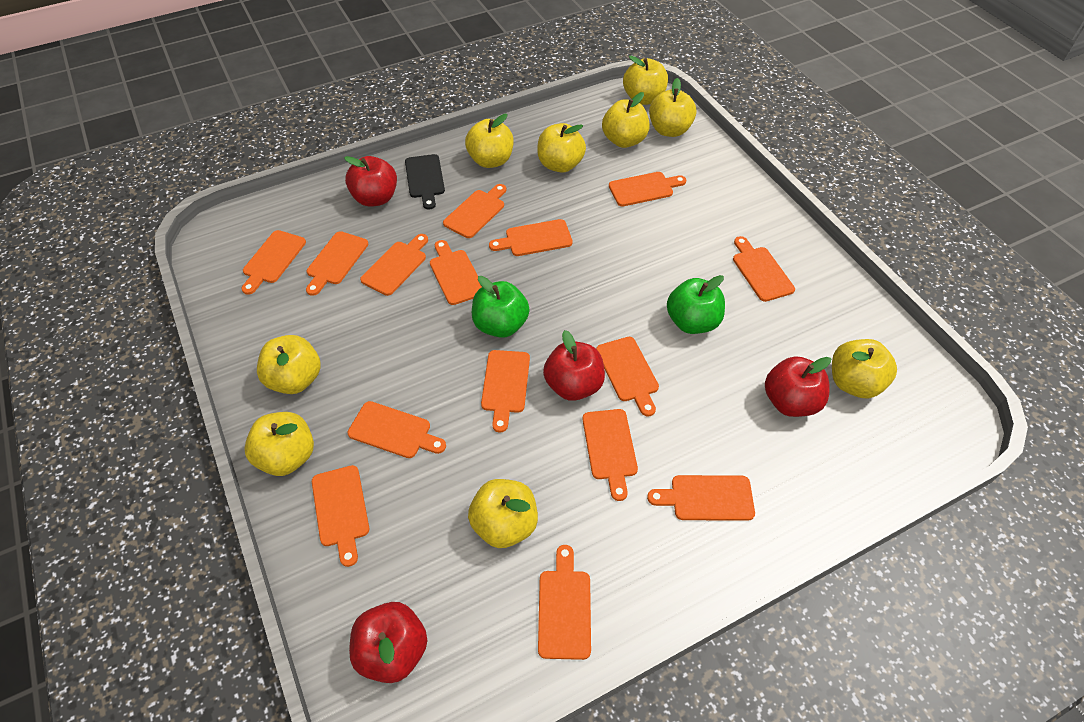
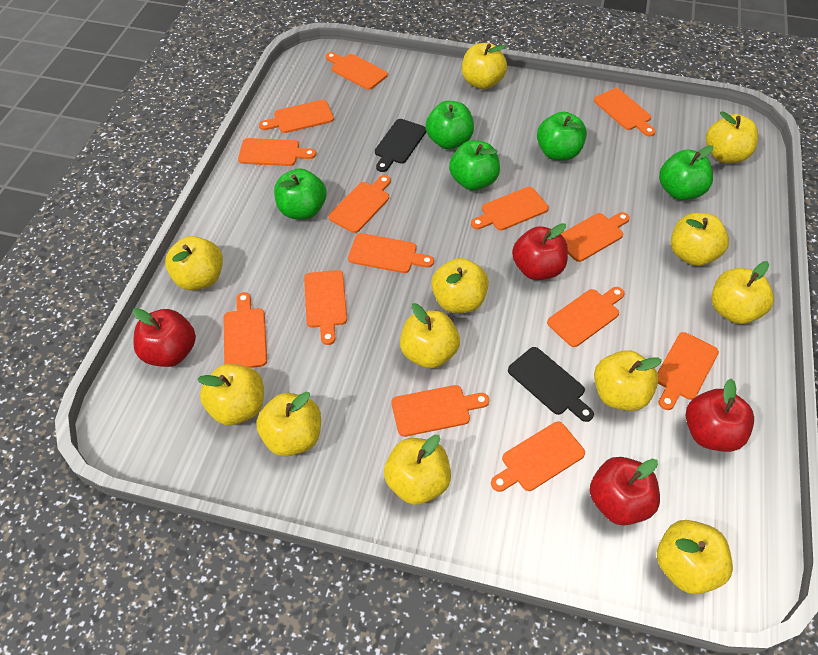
black cutting board: [405,154,445,209] = 1 -> [375,119,426,172] [508,347,594,422] = 2
green apple: [472,276,530,338] [667,275,725,334] = 2 -> [274,168,326,220] [426,101,474,149] [449,140,500,190] [537,112,587,161] [659,145,713,200] = 5
orange cutting board: [242,230,306,295] [306,231,368,296] [312,465,369,567] [348,401,446,458] [360,234,428,296] [430,240,482,305] [443,184,506,238] [481,350,530,433] [489,219,573,256] [538,545,591,660] [583,409,638,501] [596,337,659,417] [609,172,686,206] [647,475,755,521] [733,236,795,302] = 15 -> [224,292,267,368] [238,138,316,166] [259,100,334,133] [304,270,347,345] [326,52,388,90] [329,175,391,233] [348,233,434,273] [392,385,489,437] [471,187,549,230] [491,422,585,492] [547,287,625,347] [561,212,630,262] [594,88,656,137] [657,332,719,410] = 14
yellow apple: [244,412,314,476] [257,335,321,394] [465,114,513,168] [468,479,538,548] [537,123,586,173] [602,92,650,148] [623,56,668,105] [649,78,697,137] [832,339,897,398] = 9 -> [165,236,223,290] [197,364,264,425] [256,392,321,456] [384,435,451,505] [400,303,460,369] [431,258,489,313] [462,43,507,89] [594,350,662,411] [657,520,733,594] [671,213,729,266] [706,111,758,163] [711,261,774,324] = 12

